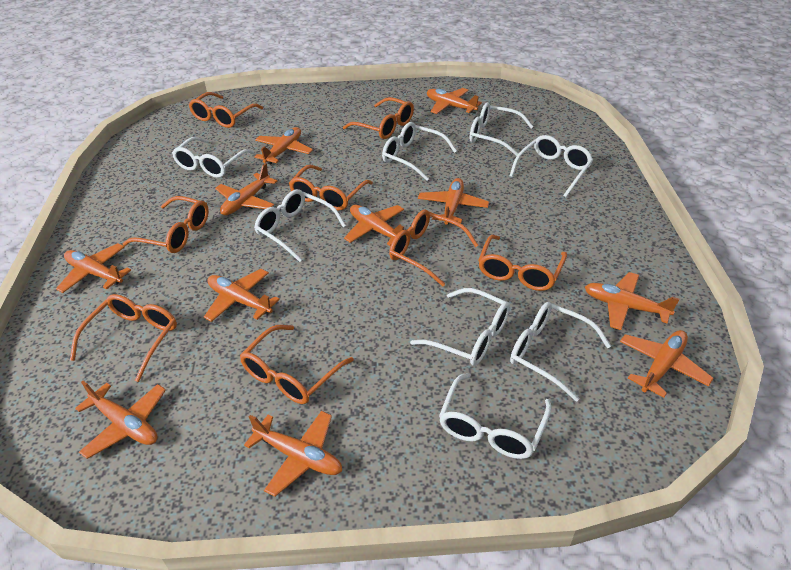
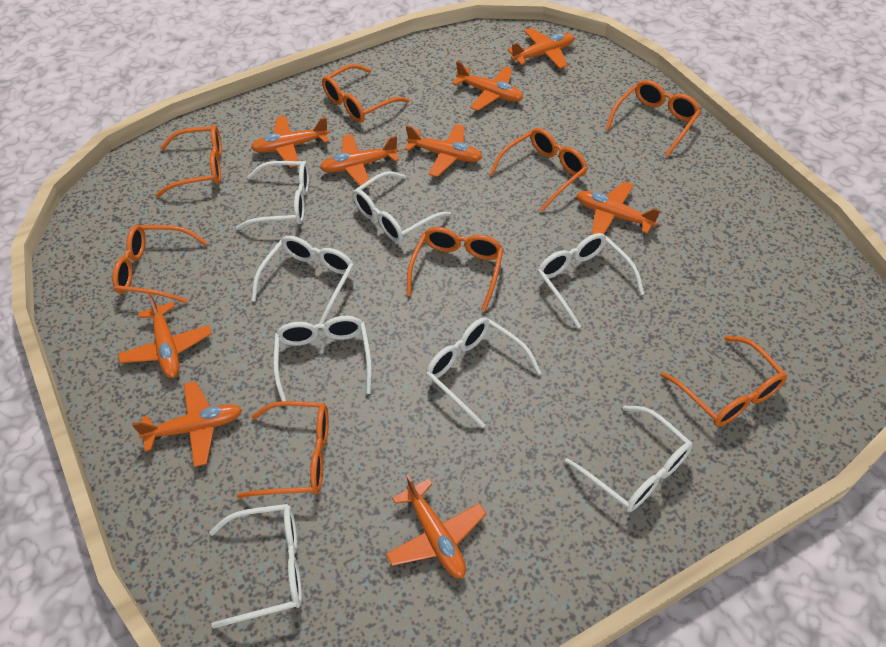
orange plane: [56,243,131,293] [75,381,166,459] [204,269,280,322] [215,163,277,215] [244,411,342,496] [254,127,313,164] [344,205,408,246] [418,178,489,225] [427,88,482,114] [585,272,679,330] [620,330,714,398] = 11 -> [118,293,211,378] [132,381,242,467] [251,116,329,168] [320,134,399,187] [386,474,486,578] [404,124,483,177] [452,61,523,111] [507,28,574,68] [576,181,661,235] = 9

